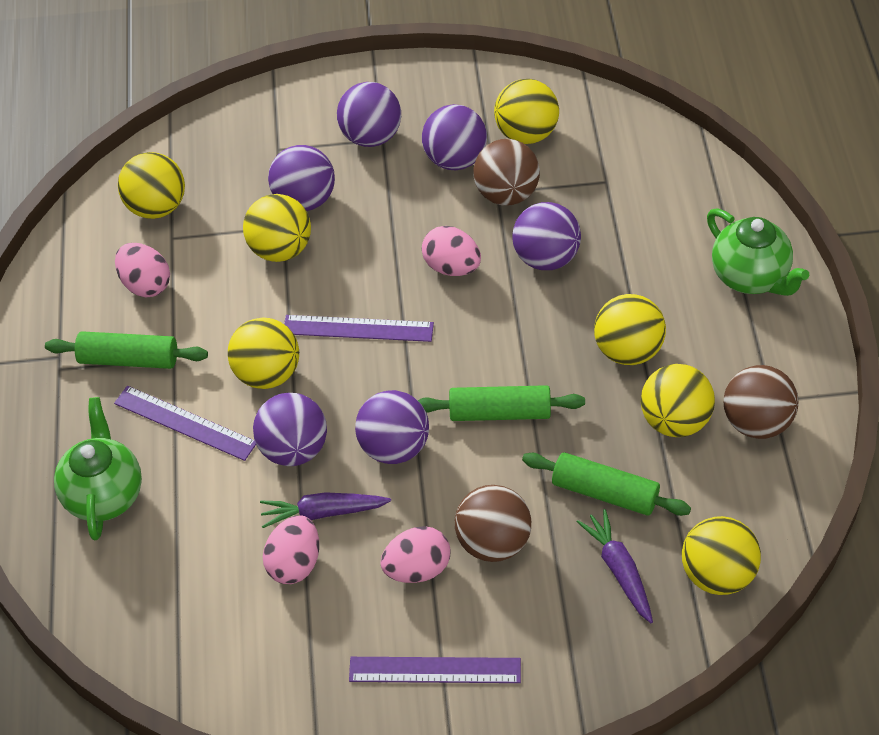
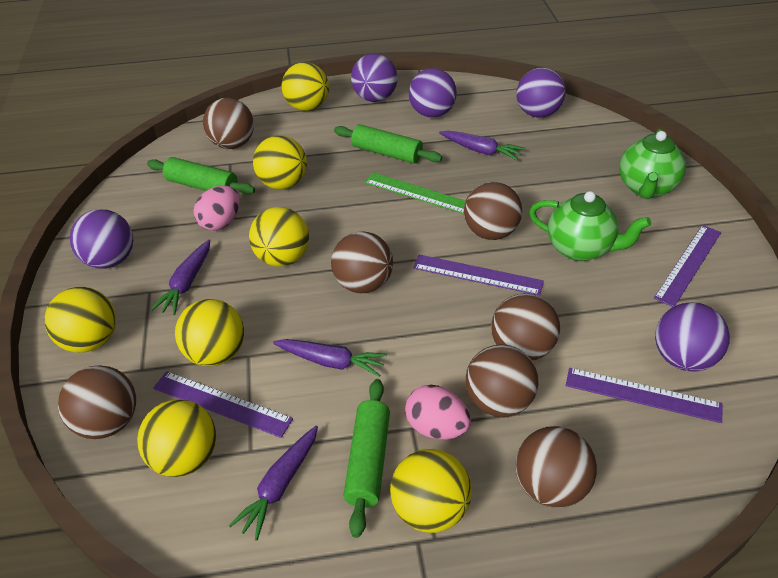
brown ball: [455,485,531,562] [473,139,540,206] [724,365,798,439] = 3 -> [58,365,136,439] [203,98,254,149] [331,231,393,293] [464,182,522,240] [465,344,539,417] [491,293,560,360] [515,426,597,508] = 7
green ruler: none = 0 -> [364,172,465,214] = 1
pink egg: [115,243,170,297] [263,516,319,584] [380,526,450,583] [422,226,481,276] = 4 -> [194,185,240,231] [405,385,471,440] = 2
purple ball: [253,393,327,466] [268,145,335,211] [337,82,401,147] [355,390,429,464] [422,104,487,170] [512,202,581,270] = 6 -> [70,209,133,269] [351,54,397,102] [409,68,457,118] [516,68,566,117] [655,302,730,372] = 5
purple carrot: [260,492,391,528] [577,509,653,623] = 2 -> [150,240,210,315] [229,426,318,541] [273,339,387,377] [439,130,525,160] = 4
purple ruler: [114,386,256,461] [284,315,434,342] [349,657,521,683] = 3 -> [153,371,293,438] [413,255,544,296] [566,368,723,423] [654,225,721,307] = 4

